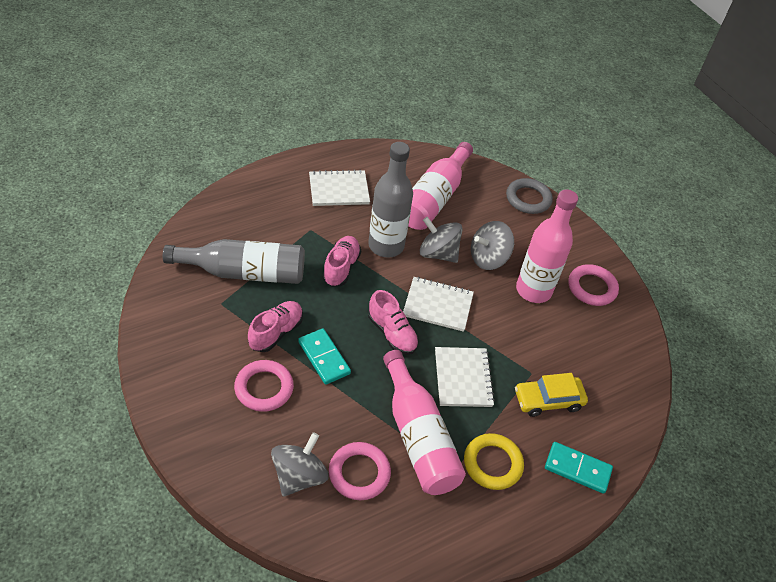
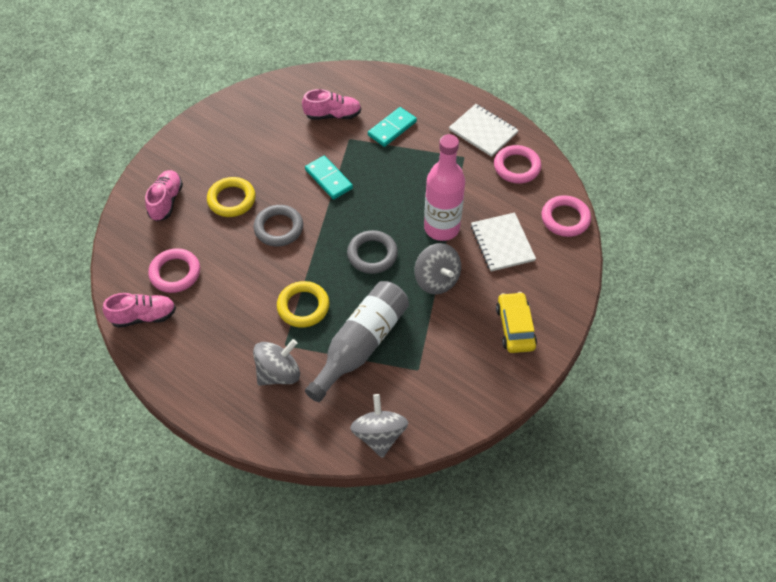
grey bottle: [163,239,305,284] [368,142,413,258] = 2 -> [305,281,409,402] = 1
grey ring: [506,178,553,214] = 1 -> [253,205,303,246] [347,230,398,274] = 2
pink bottle: [383,350,466,495] [408,142,473,230] [516,189,578,303] = 3 -> [424,134,465,241] = 1
white notebook: [309,170,370,206] [403,277,474,332] [435,347,495,407] = 3 -> [449,104,519,157] [471,213,536,271] = 2
yellow ring: [464,433,524,490] = 1 -> [207,177,256,217] [277,281,329,328] = 2

